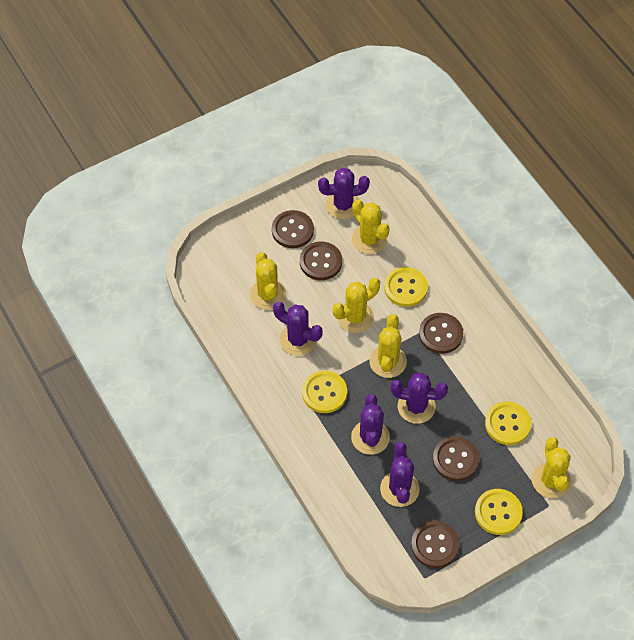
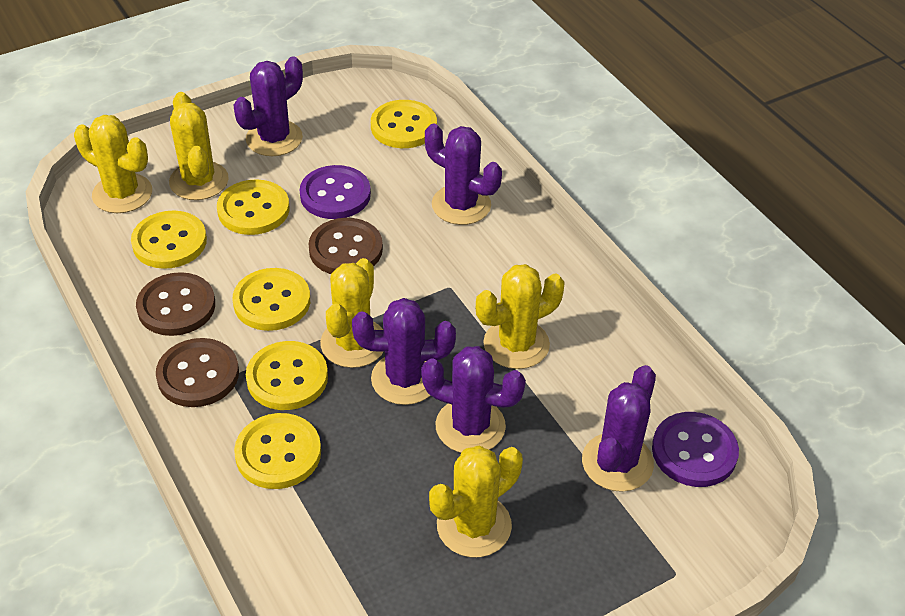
brown button: [272,210,314,248] [300,241,342,280] [411,521,459,568] [419,313,463,354] [433,436,479,481] = 5 -> [136,272,215,336] [156,338,239,407] [309,218,383,274] = 3
purple button: none = 0 -> [300,165,371,219] [652,412,739,487] = 2
yellow button: [302,371,347,413] [384,267,428,307] [475,489,523,535] [485,401,531,445] = 4 -> [131,211,207,269] [217,179,290,235] [232,268,310,331] [234,413,321,489] [246,341,328,410] [371,100,437,148] = 6

